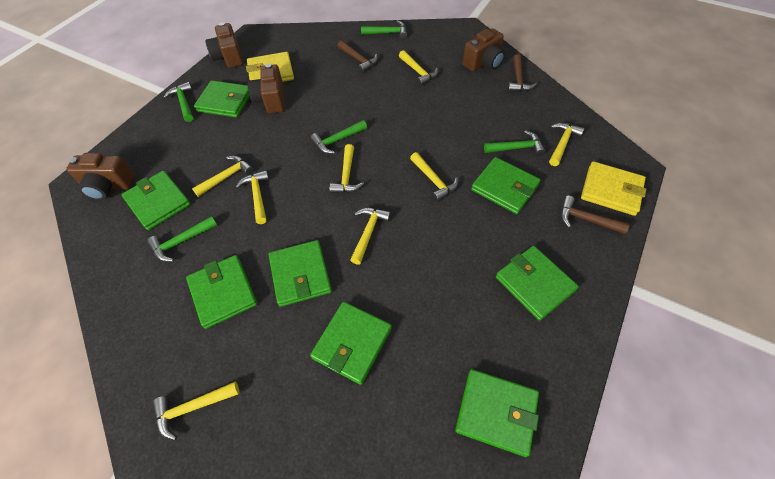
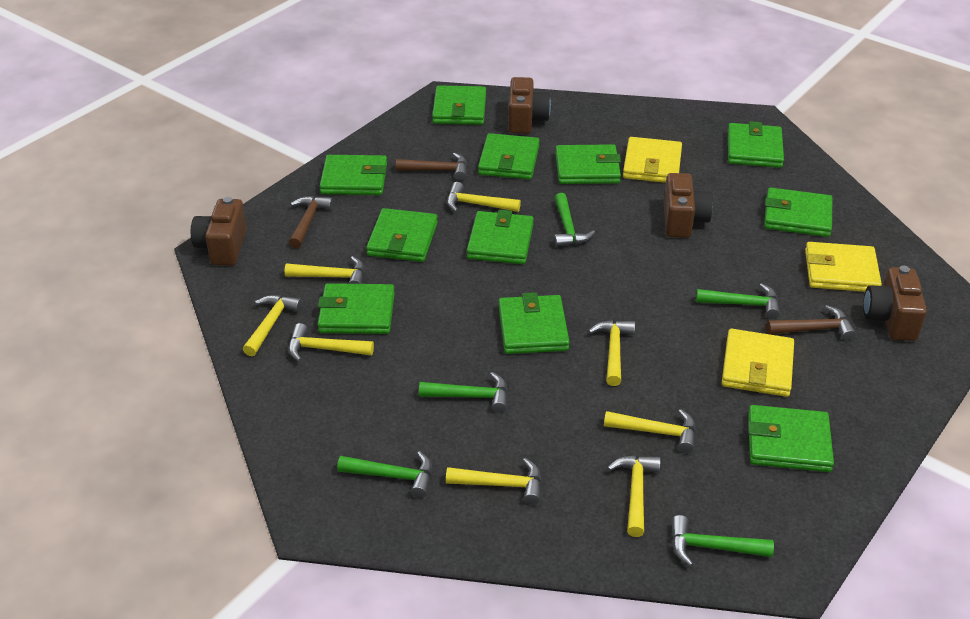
green wallet: [121,171,191,230] [186,255,257,329] [194,80,250,118] [269,240,332,307] [310,302,392,385] [455,369,539,457] [471,157,541,214] [496,246,579,321] = 8 -> [317,283,395,334] [320,155,387,195] [366,208,438,262] [432,85,486,125] [467,210,534,264] [478,133,540,180] [499,292,570,354] [555,144,621,184] [728,121,784,168] [748,405,834,472] [764,187,832,237] = 11
yellow wallet: [246,52,294,82] [581,161,646,216] = 2 -> [623,137,682,183] [722,329,794,397] [805,242,882,292] = 3

